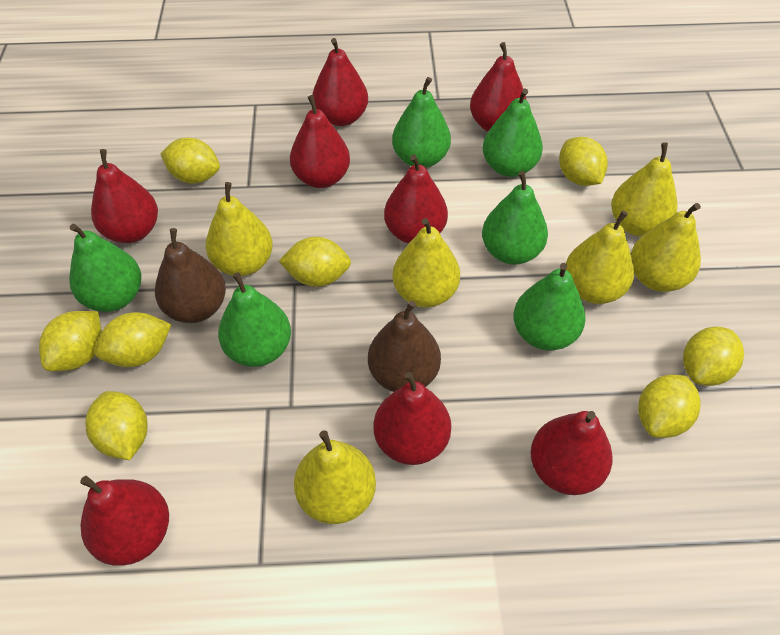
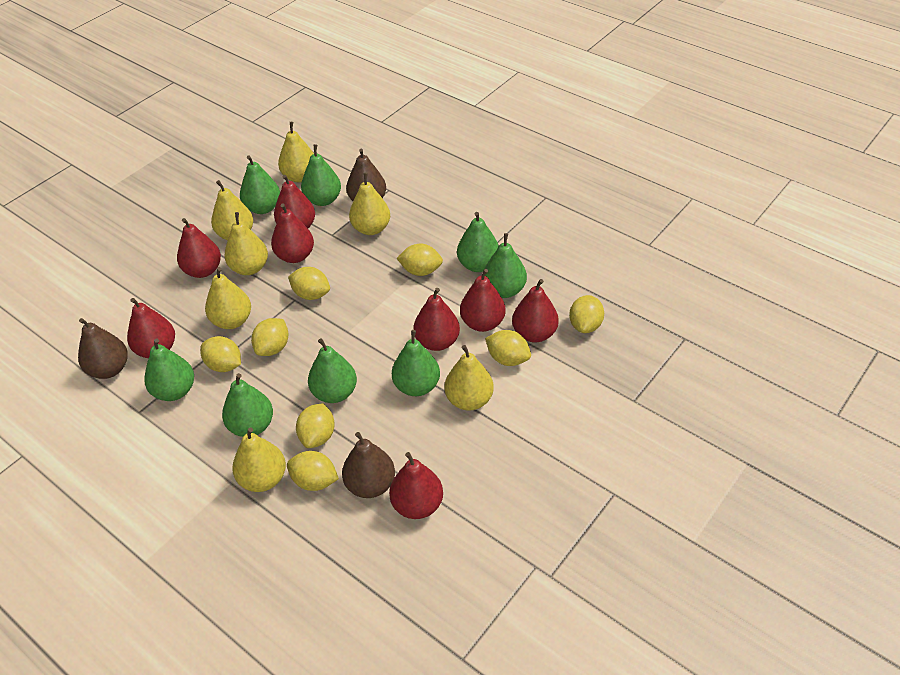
brown pear: [155,228,226,323] [368,301,441,392] = 2 -> [78,318,128,379] [342,432,395,498] [346,149,386,201] = 3
green pear: [69,224,141,312] [218,272,291,367] [392,77,451,168] [482,171,548,265] [483,88,543,177] [513,263,586,350] = 6 -> [144,339,194,401] [222,373,273,437] [240,155,280,214] [301,144,341,206] [308,338,357,403] [392,330,440,396] [457,212,499,272] [485,233,527,298] = 8
yellow pear: [206,182,273,276] [294,430,376,524] [392,218,460,307] [566,210,634,304] [611,142,677,237] [631,203,701,292] = 6 -> [205,267,251,329] [211,180,253,240] [224,212,268,275] [232,428,286,492] [278,122,314,183] [349,173,390,235] [445,345,494,411] = 7

